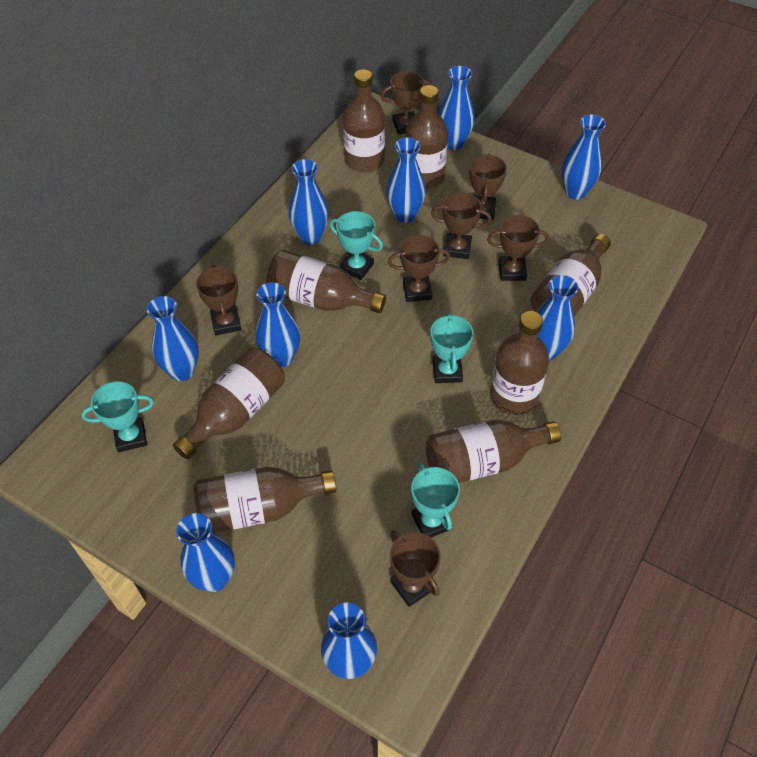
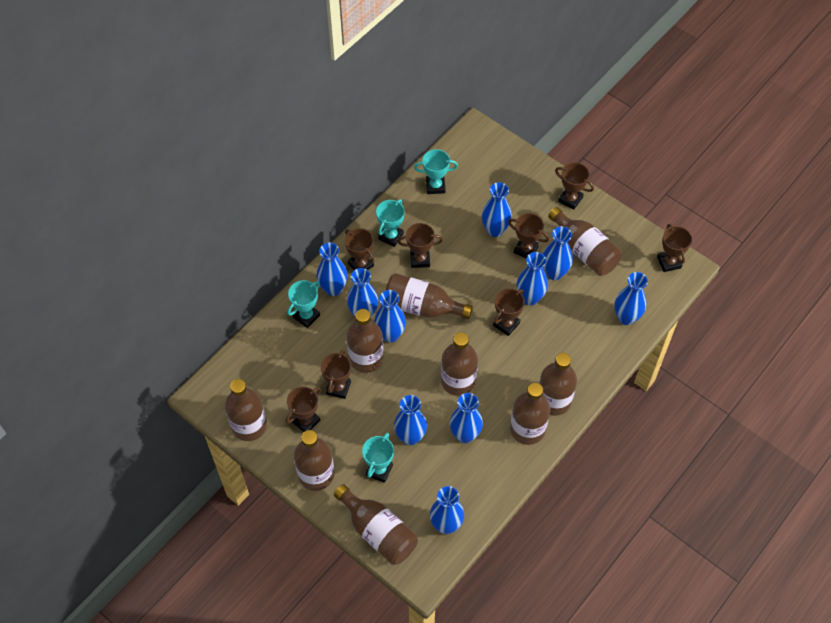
blue vase: [147,296,199,381] [176,513,235,592] [255,282,300,367] [289,159,329,245] [321,602,377,679] [386,137,426,223] [439,66,475,150] [537,275,578,360] [562,114,606,200] = 9 -> [317,242,348,296] [347,268,378,317] [374,290,406,343] [394,395,427,445] [430,486,464,534] [450,393,483,443] [482,182,512,237] [517,252,548,305] [543,226,573,280] [614,272,648,325] = 10
brown bottle: [173,348,285,459] [193,467,337,533] [266,250,386,313] [343,69,385,172] [405,85,448,188] [426,420,561,483] [490,311,549,415] [530,234,611,317] = 8 -> [225,379,267,441] [294,430,334,491] [334,484,418,565] [347,309,383,373] [386,273,473,319] [441,332,478,396] [510,383,550,445] [539,353,577,416] [548,207,622,276] = 9
brown trophy: [196,265,241,335] [381,71,433,134] [388,235,450,302] [390,531,441,607] [431,193,492,259] [469,154,507,220] [487,215,549,281] = 7 -> [285,386,321,432] [321,350,351,399] [345,228,374,270] [397,223,443,268] [493,288,525,336] [508,213,549,258] [555,162,594,210] [657,224,692,272] = 8

